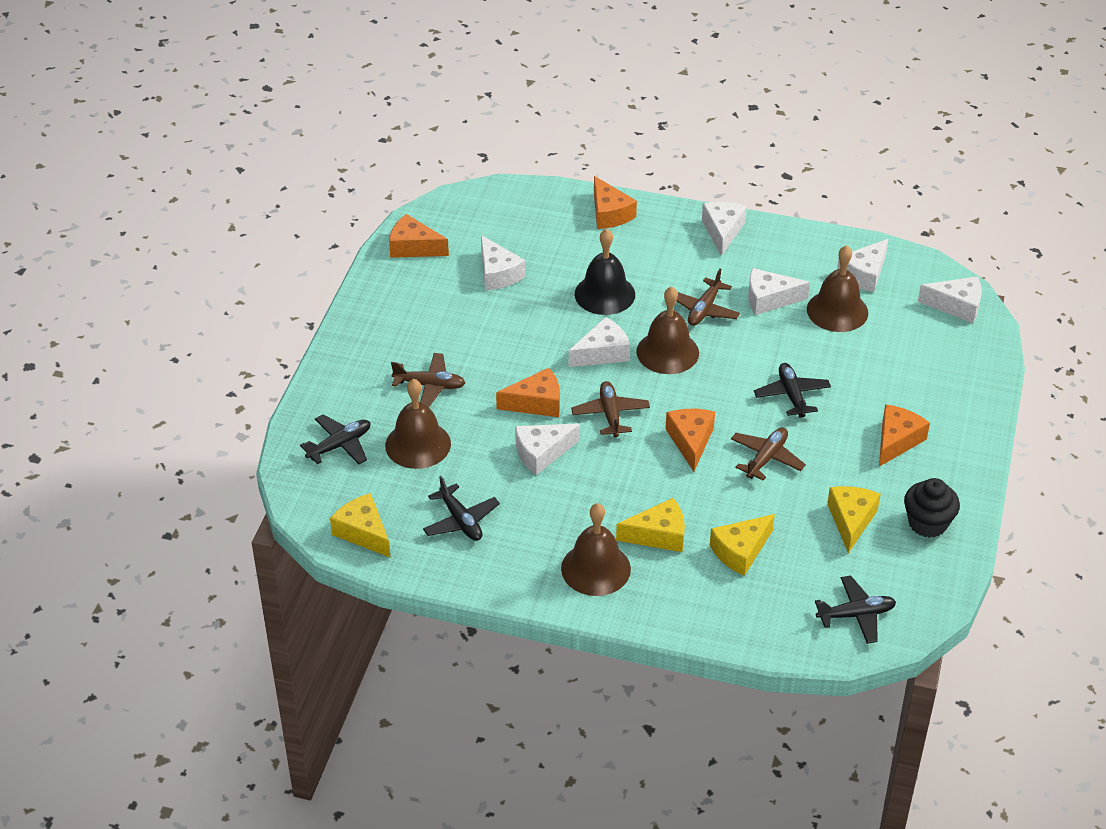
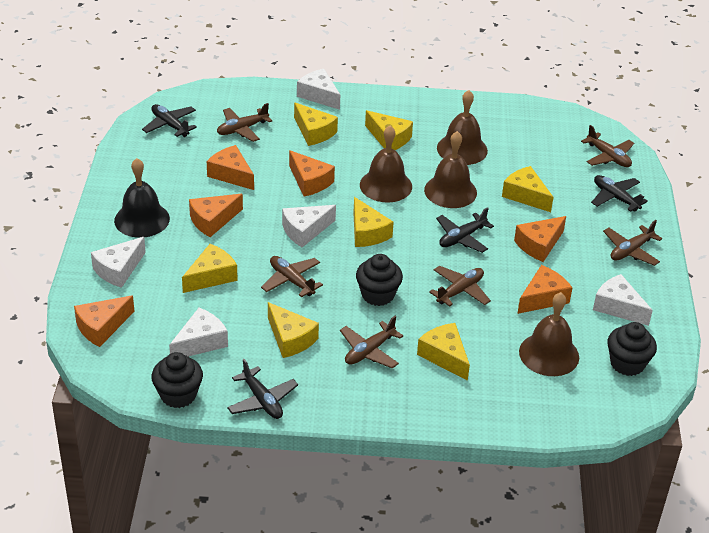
black cupcake: [904,478,960,538] = 1 -> [151,352,203,408] [356,254,403,306] [607,322,657,376] = 3
brown plane: [391,353,465,407] [571,381,650,437] [676,269,740,326] [731,427,806,481] = 4 -> [217,103,273,142] [261,256,323,297] [340,316,403,369] [429,266,491,307] [581,125,634,167] [603,220,662,266] = 6
orange cheese: [389,214,449,258] [496,368,560,417] [594,176,637,229] [666,409,715,471] [879,404,930,467] = 5 -> [74,296,135,347] [189,194,243,237] [207,145,254,190] [289,150,335,196] [514,216,566,262] [517,265,572,314] = 6
white cheese: [481,235,526,291] [515,423,580,475] [569,317,630,367] [702,202,747,256] [748,268,810,315] [837,239,888,292] [918,276,982,323] = 7 -> [91,237,146,288] [169,308,228,356] [282,205,336,247] [297,69,340,110] [593,274,653,326] = 5
yellow cheese: [330,493,390,557] [616,498,685,552] [710,514,775,576] [827,486,881,553] = 4 -> [182,244,238,293] [268,302,319,358] [294,102,338,146] [353,197,394,247] [365,110,413,150] [417,323,470,381] [502,166,554,212] = 7

